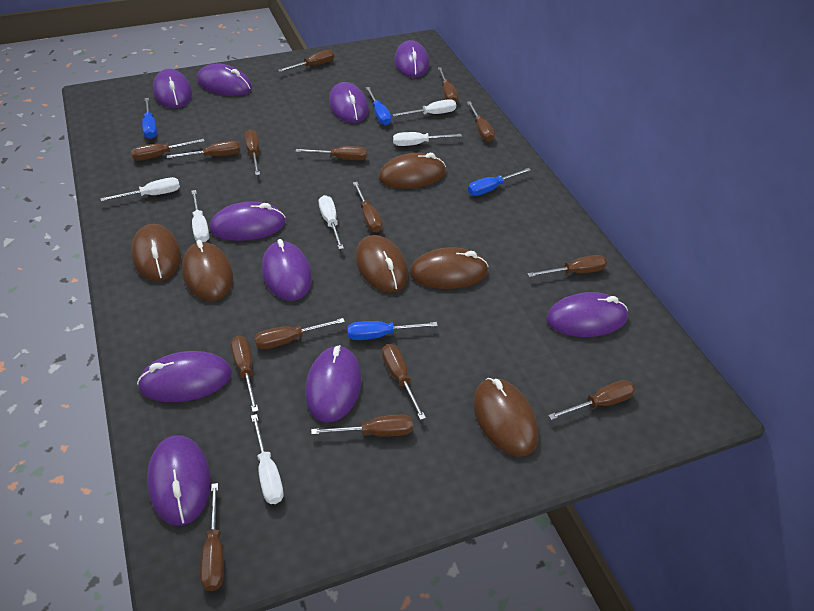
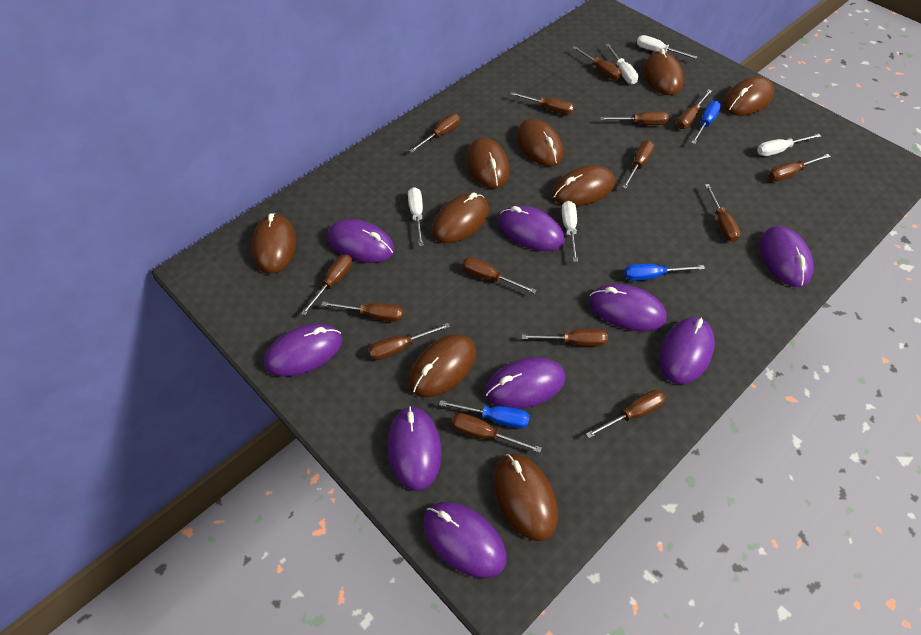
blue screwdriver: [142,98,157,139] [347,321,438,340] [366,87,391,125] [468,168,531,196] = 4 -> [439,400,530,428] [624,264,705,281] [691,101,721,144] = 3
brown mouse: [131,224,181,281] [182,240,233,301] [356,235,408,293] [379,153,446,189] [410,247,489,289] [473,378,539,457] = 6 -> [251,213,296,274] [409,334,476,397] [432,192,489,243] [467,137,509,188] [494,454,558,541] [517,119,563,166] [552,165,615,206] [644,48,684,95] [724,76,774,116] = 9
purple mouse: [137,351,232,402] [147,435,211,526] [153,69,192,109] [197,64,252,96] [210,202,286,241] [262,239,312,301] [305,345,362,423] [329,82,369,123] [394,40,430,78] [546,292,628,337] = 10 -> [264,324,342,377] [328,219,394,263] [388,406,442,491] [423,502,507,578] [485,357,566,409] [498,206,565,251] [589,284,666,331] [659,317,715,384] [760,226,813,287] = 9
white screwdriver: [100,177,180,202] [191,190,209,242] [251,414,284,504] [319,195,344,249] [392,99,456,117] [393,132,462,146] = 6 -> [408,187,424,246] [562,201,578,262] [605,44,639,84] [637,35,697,59] [757,134,821,156] = 5

